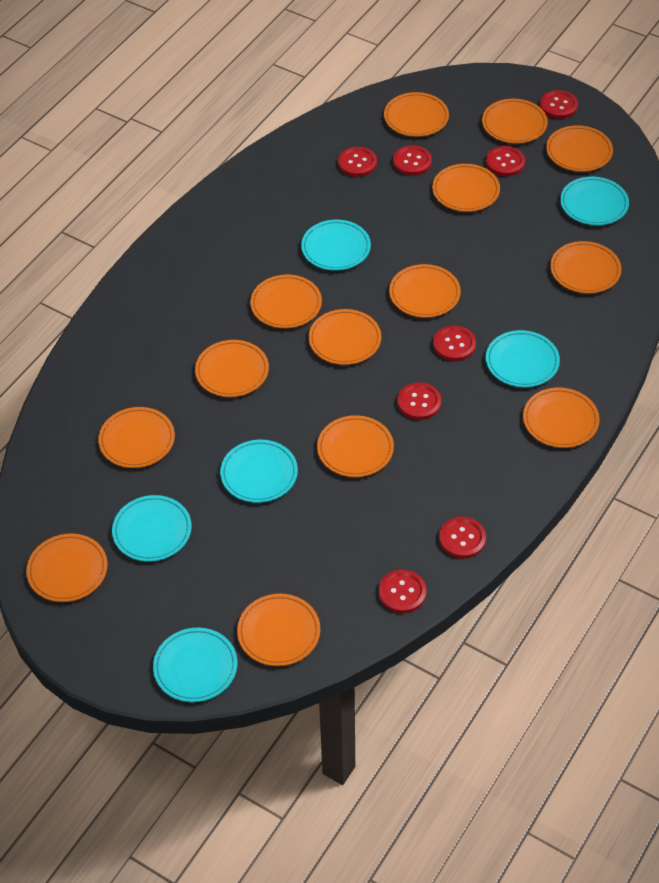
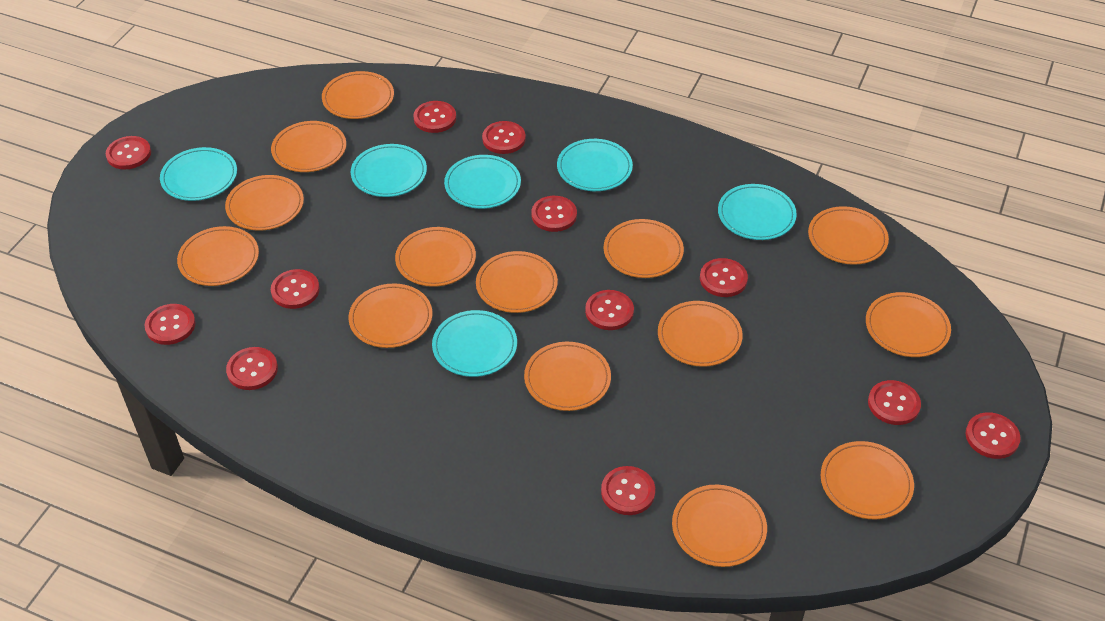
red button: [338,147,377,177] [379,570,426,613] [393,145,432,176] [398,382,441,420] [433,326,476,361] [439,517,486,558] [486,146,525,176] [540,90,578,119] = 8 -> [106,136,151,169] [145,304,196,345] [226,347,278,390] [271,269,320,309] [414,101,456,133] [482,121,526,154] [531,196,577,232] [585,290,634,330] [601,466,655,515] [700,258,748,297] [868,380,921,425] [965,412,1021,459] = 12

